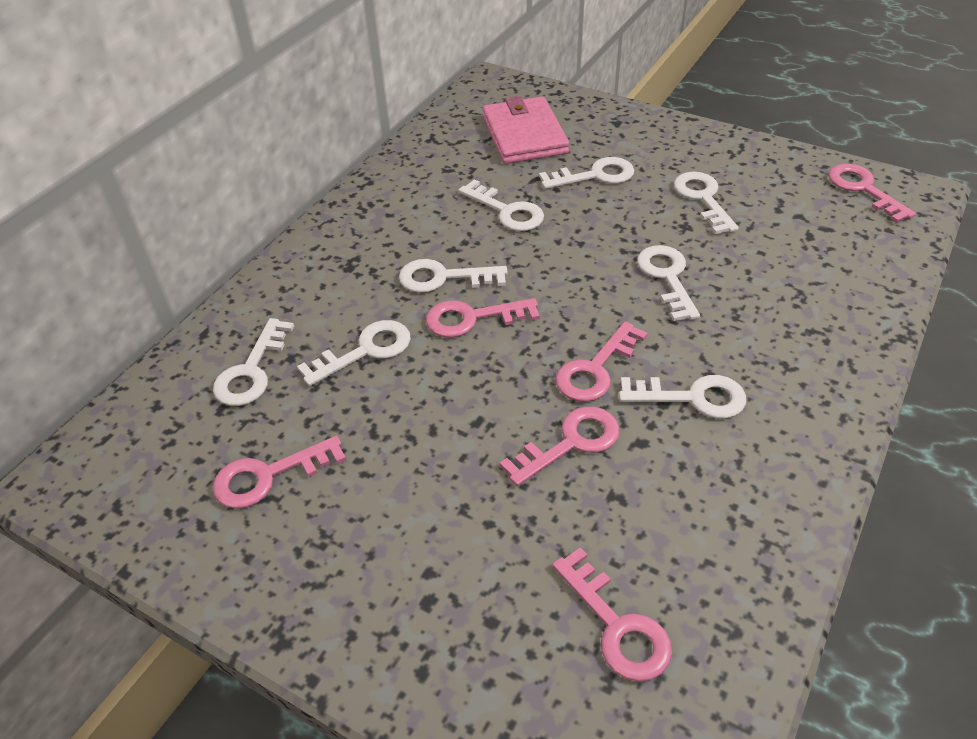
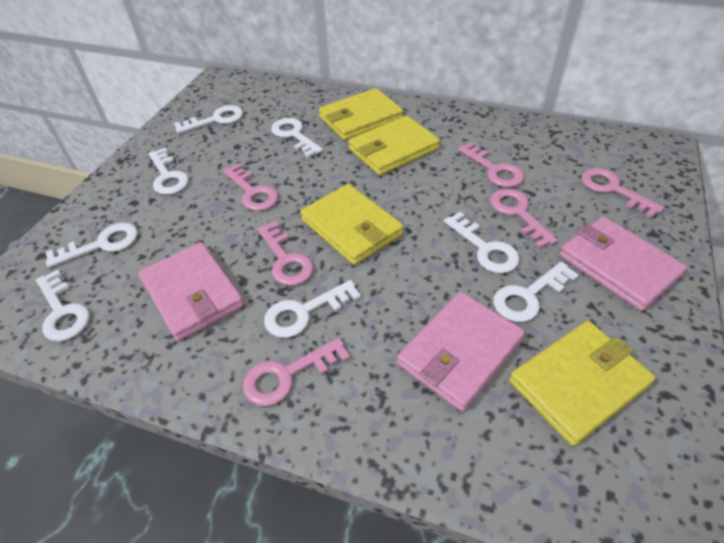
pink wallet: [482,96,569,164] = 1 -> [138,242,244,341] [397,292,525,412] [559,217,687,311] = 3
yellow wallet: none = 0 -> [300,184,404,265] [319,88,403,140] [348,116,440,175] [509,321,655,446] = 4

